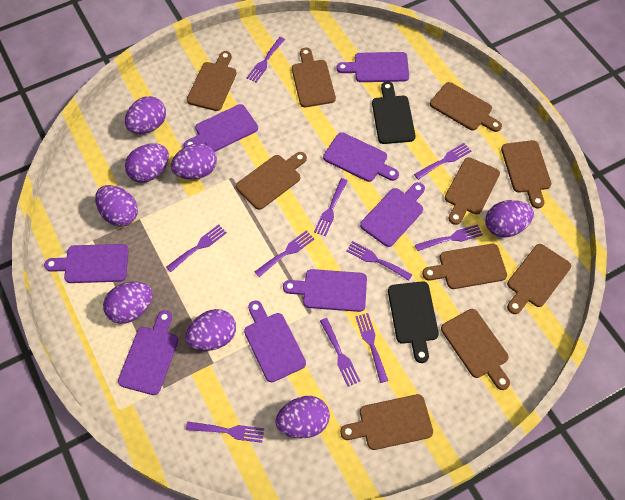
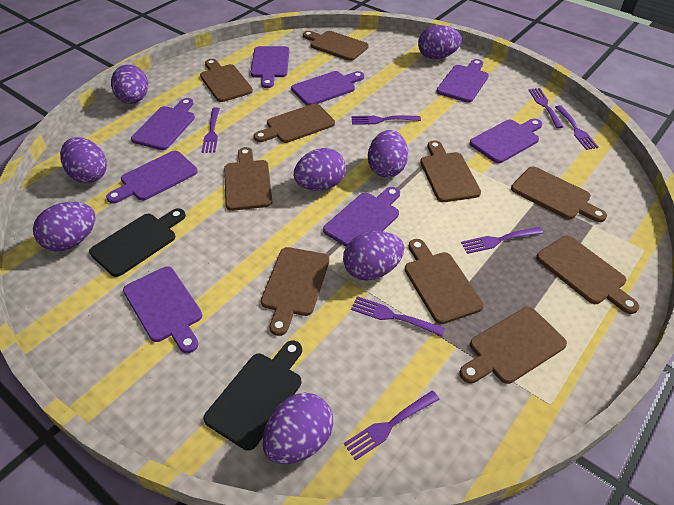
purple fork: [166,224,227,272] [186,422,264,443] [247,37,285,82] [255,230,314,277] [314,178,348,236] [320,318,360,387] [346,241,413,281] [355,313,388,383] [414,143,471,180] [415,224,483,251] = 10 -> [202,107,220,153] [344,390,440,460] [351,115,421,125] [351,296,445,337] [461,227,543,254] [528,88,563,128] [555,105,599,150] = 7

